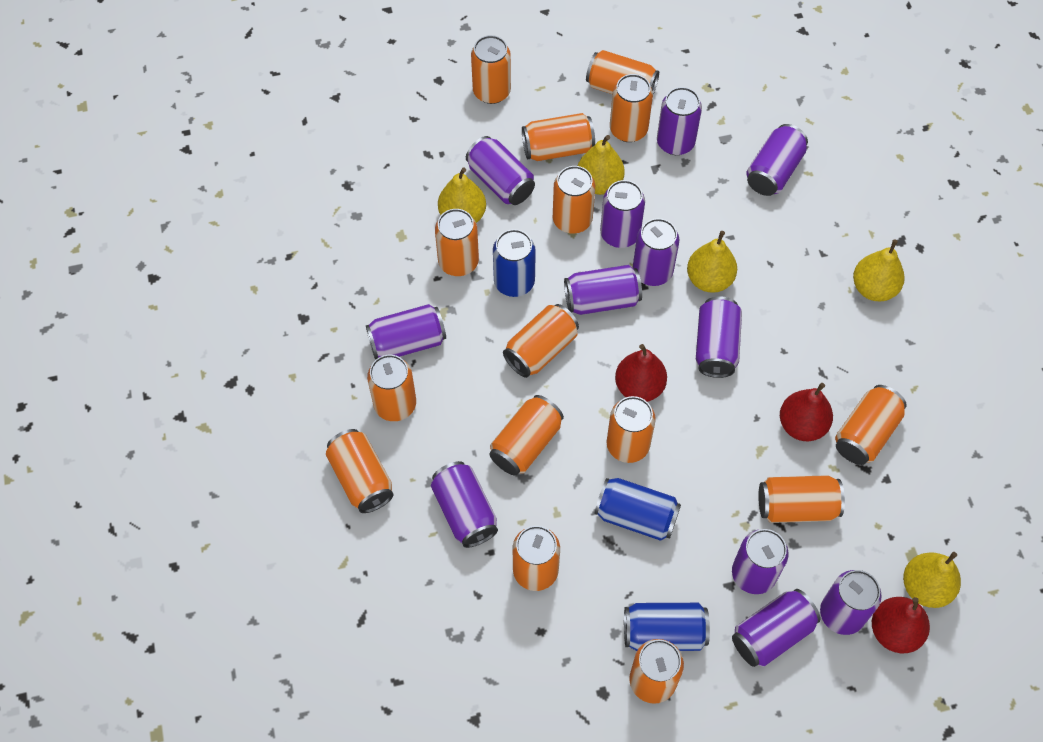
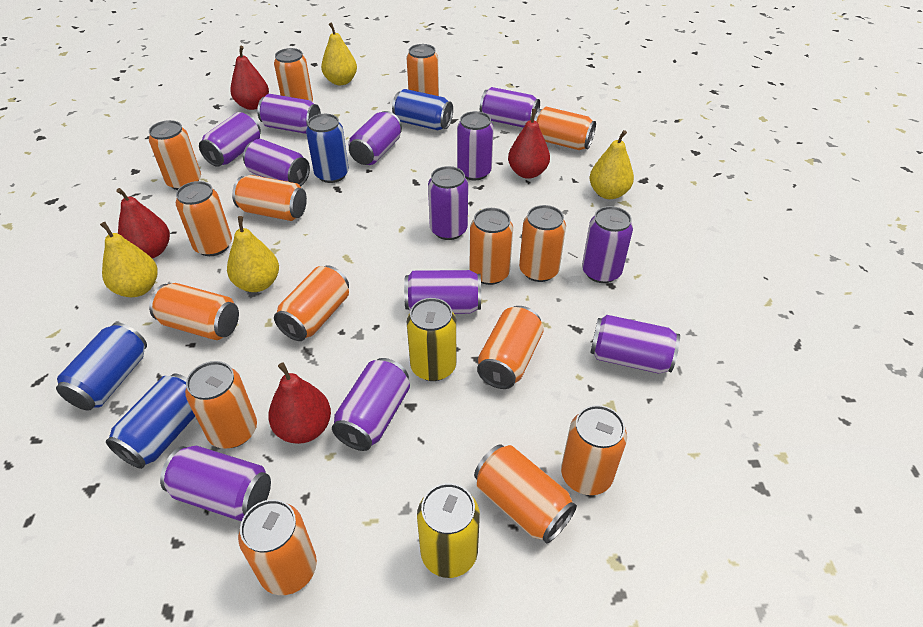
blue can: [493,229,536,297] [595,478,681,541] [624,603,710,651] = 3 -> [56,323,147,411] [106,374,195,469] [306,114,349,183] [392,89,453,130] = 4
red pear: [615,344,667,402] [780,383,833,441] [872,597,930,653] = 3 -> [116,188,170,258] [230,46,269,110] [268,362,331,444] [508,109,550,179] = 4
yellow can: none = 0 -> [407,298,456,381] [417,483,480,578] = 2
yellow pear: [438,167,486,223] [578,135,625,195] [687,231,737,293] [853,239,905,301] [903,552,961,608] = 5 -> [100,222,158,297] [227,216,279,292] [321,22,357,85] [589,130,634,199] = 4

